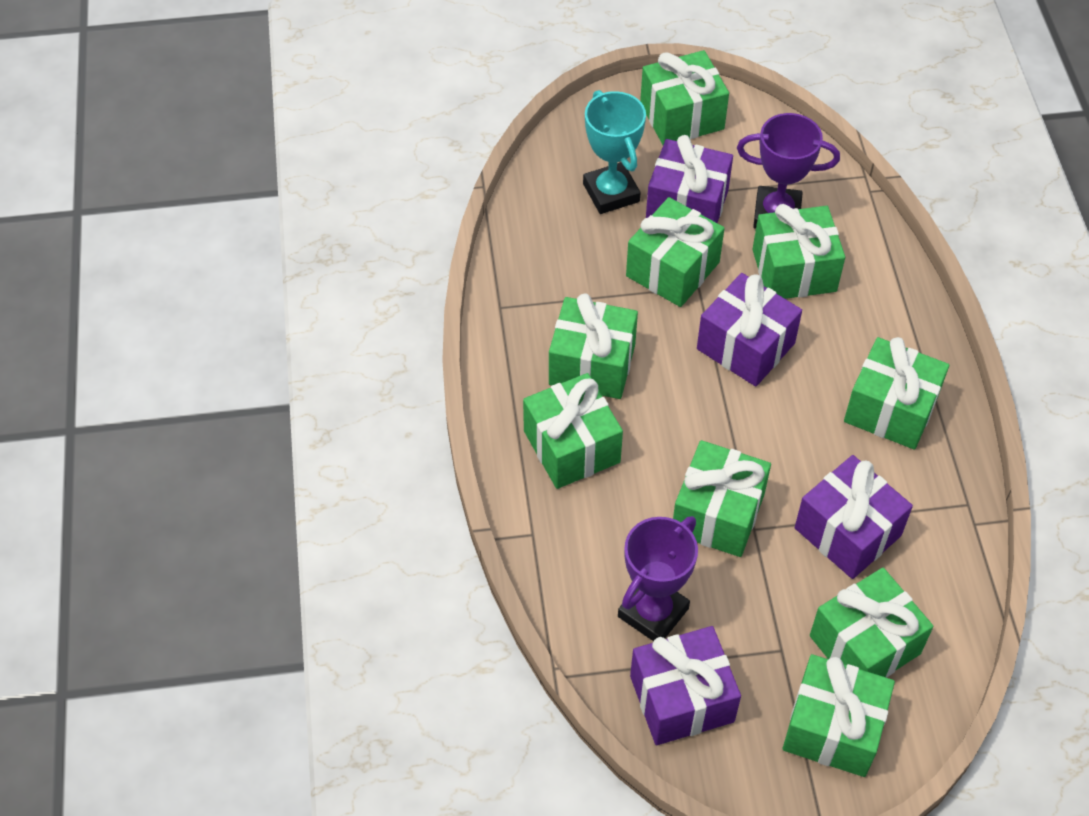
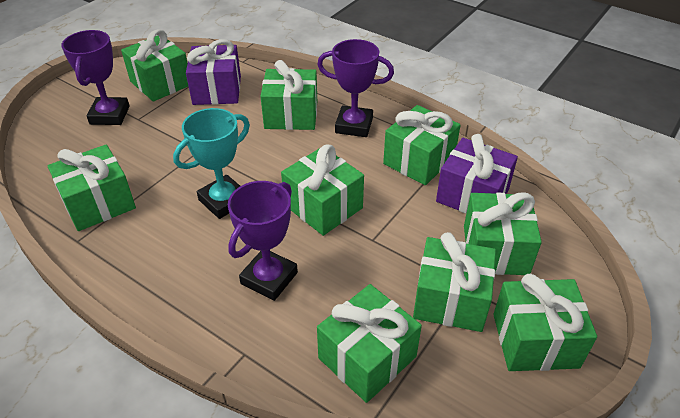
purple gift: [630,626,741,745] [646,135,733,223] [697,273,802,386] [795,455,913,579] = 4 -> [186,39,241,105] [436,134,518,214] = 2
purple trophy: [618,516,698,641] [737,113,840,229] = 2 -> [61,30,130,125] [228,181,298,301] [317,39,394,137] = 3

